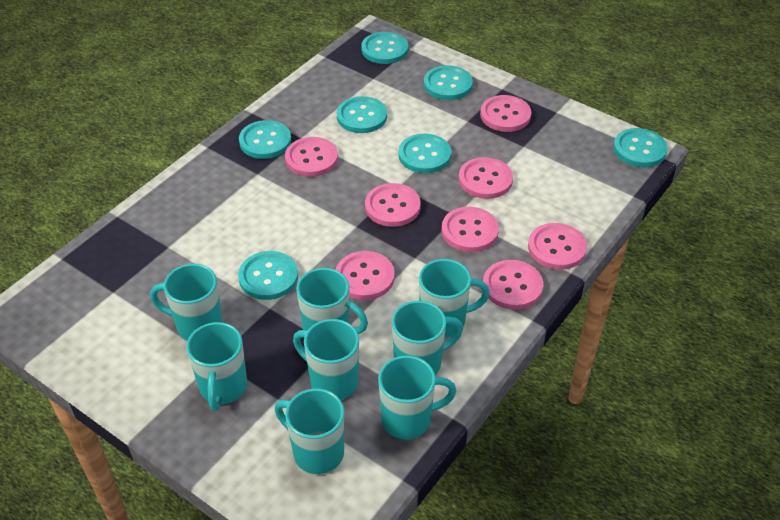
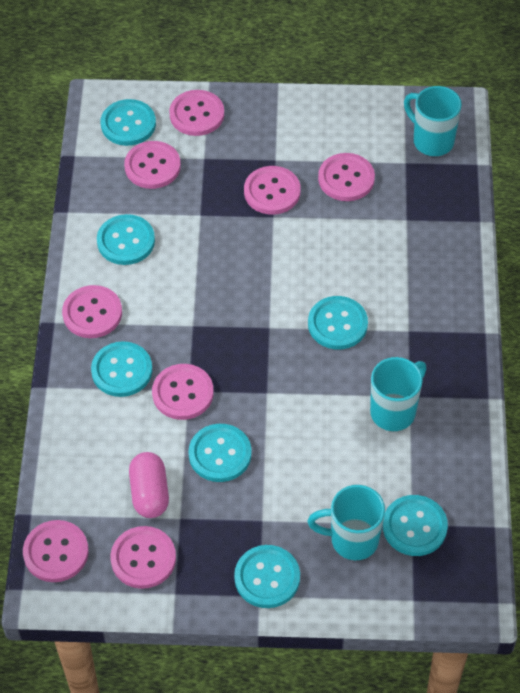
pink capsule: none = 0 -> [129,452,169,518] = 1
turquoise mug: [150,264,223,341] [186,322,247,411] [275,388,344,474] [293,319,359,400] [296,268,368,334] [378,356,457,440] [392,301,463,375] [419,259,490,337] = 8 -> [308,485,385,560] [370,357,427,431] [404,86,462,156] = 3

